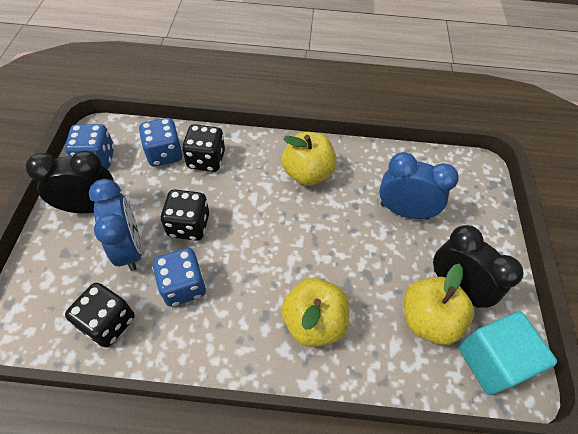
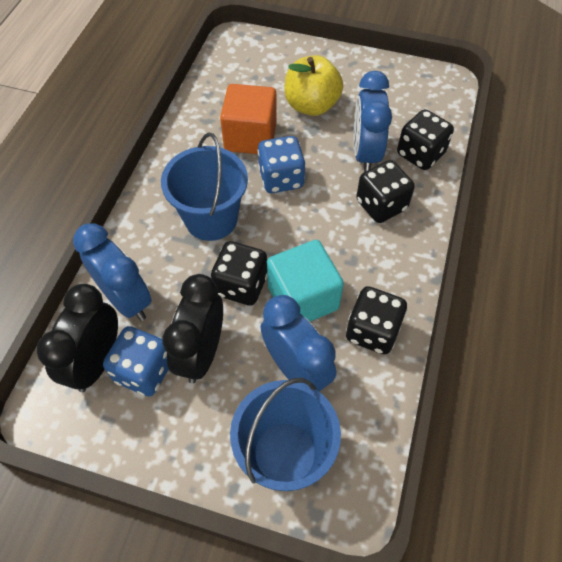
black dice: [65,283,135,347] [160,189,209,241] [182,124,225,172] = 3 -> [211,241,267,306] [346,286,407,354] [356,160,415,223] [397,109,454,170] = 4
blue bucket: none = 0 -> [161,132,248,241] [230,378,341,491] = 2
blue clock: [89,179,142,271] [379,152,459,219] = 2 -> [73,223,152,321] [260,295,336,392] [353,71,392,172] = 3
blue dice: [65,124,114,169] [139,118,183,166] [152,248,206,307] = 3 -> [103,326,169,396] [258,136,305,193] = 2
orange cube: none = 0 -> [220,84,277,154] = 1
yellow apple: [281,278,350,347] [282,132,337,186] [404,264,474,345] = 3 -> [284,55,343,116] = 1

